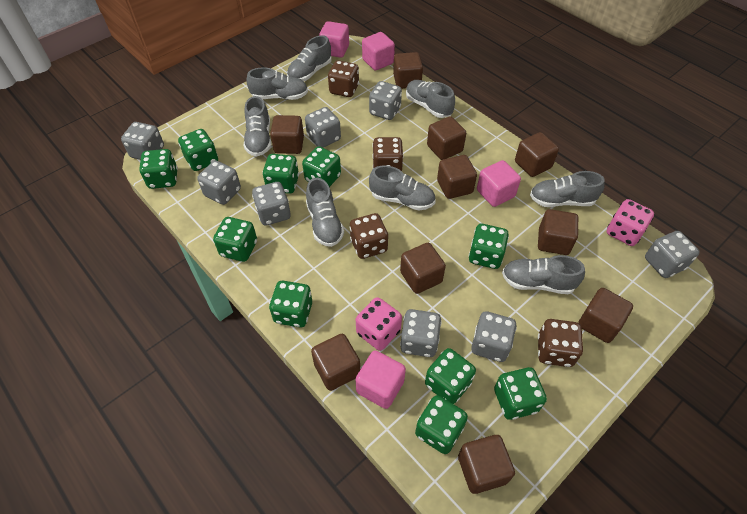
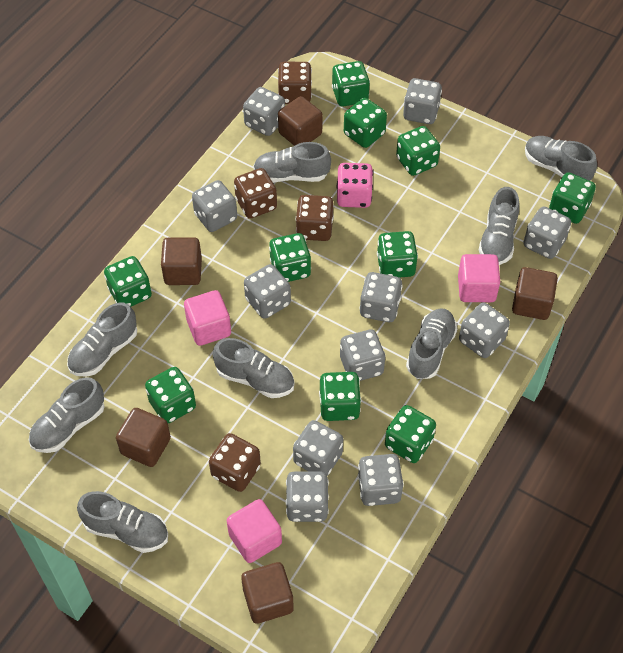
brown cube: [270,115,304,154] [311,334,360,391] [393,52,423,89] [400,243,446,294] [427,116,466,160] [437,155,477,199] [458,435,515,494] [515,132,559,177] [538,209,578,255] [578,288,633,343] = 10 -> [116,408,171,467] [161,237,202,285] [241,562,294,624] [278,96,323,146] [512,267,558,320] = 5
grey dice: [121,122,164,160] [197,160,241,205] [252,182,291,226] [305,107,341,148] [369,81,402,120] [400,309,442,357] [471,311,517,362] [645,231,700,278] = 8 -> [192,180,237,232] [243,87,285,136] [244,264,291,319] [286,472,329,522] [293,420,343,476] [340,330,385,381] [358,454,404,506] [359,272,403,322] [403,78,442,124] [459,302,510,358] [523,207,571,259] = 11
pink cube: [319,21,349,58] [355,350,406,409] [362,32,395,70] [477,160,521,207] = 4 -> [184,290,231,346] [227,499,282,563] [458,254,500,302] = 3
pink dice: [356,297,402,351] [607,199,654,246] = 2 -> [337,163,373,208] = 1

